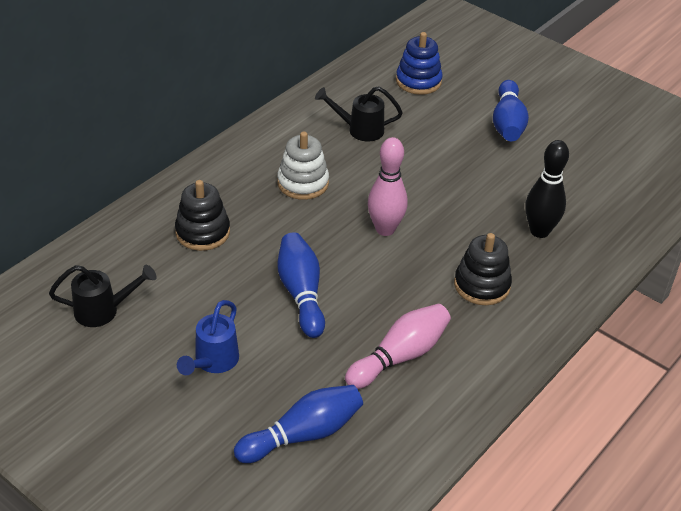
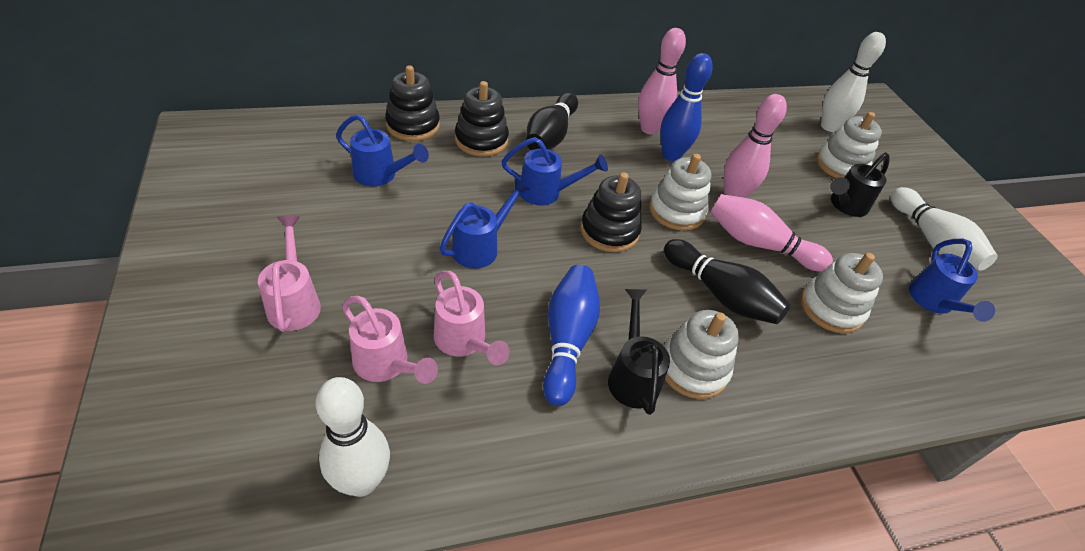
black bowling pin: [525,140,569,238] = 1 -> [526,92,578,150] [664,239,790,324] = 2
black stacking toy: [175,180,230,251] [454,233,512,305] = 2 -> [385,65,440,141] [455,81,509,157] [581,172,642,252] = 3
blue bowling pin: [234,385,363,463] [278,232,325,338] [493,80,529,142] = 3 -> [543,265,600,406] [660,53,713,161] = 2
blue stacking toy: [396,32,443,95] = 1 -> none = 0
blue watering can: [177,300,239,375] = 1 -> [336,114,429,186] [439,178,531,268] [501,137,608,206] [909,239,995,322] = 4
pink bowling pin: [345,304,451,389] [368,137,408,236] = 2 -> [638,28,686,134] [710,194,833,272] [724,94,787,198] = 3
pink watering can: none = 0 -> [258,216,321,332] [342,296,438,384] [434,271,510,365] = 3
white bowling pin: none = 0 -> [315,377,390,497] [821,32,886,132] [891,187,998,271] = 3
white stacking toy: [277,132,329,200] = 1 -> [649,154,711,231] [664,310,739,399] [801,253,883,333] [817,112,882,178] = 4

